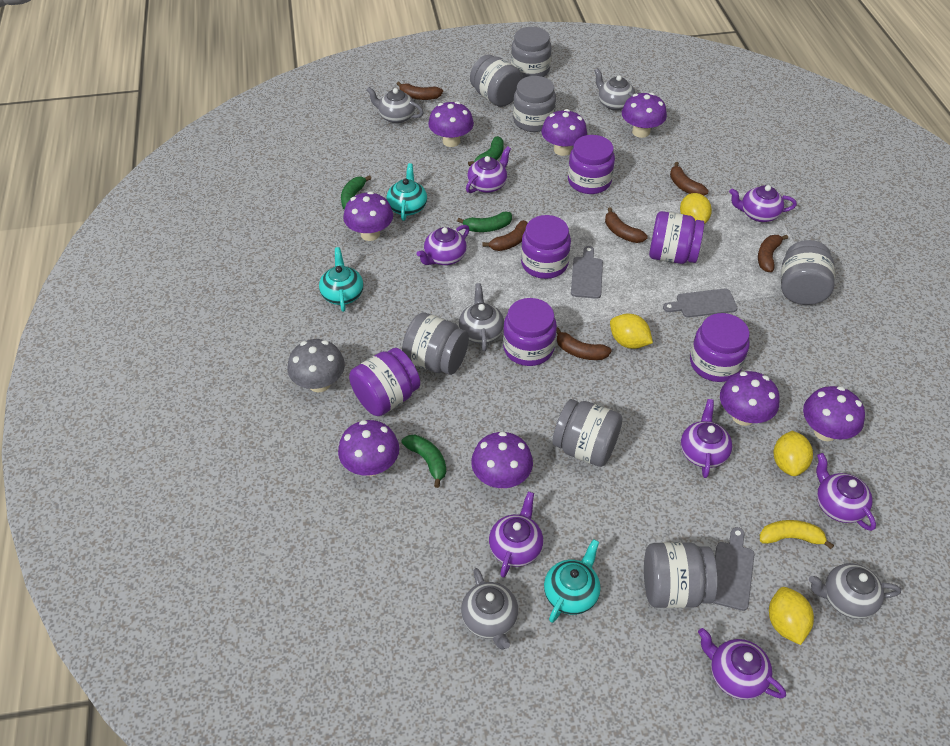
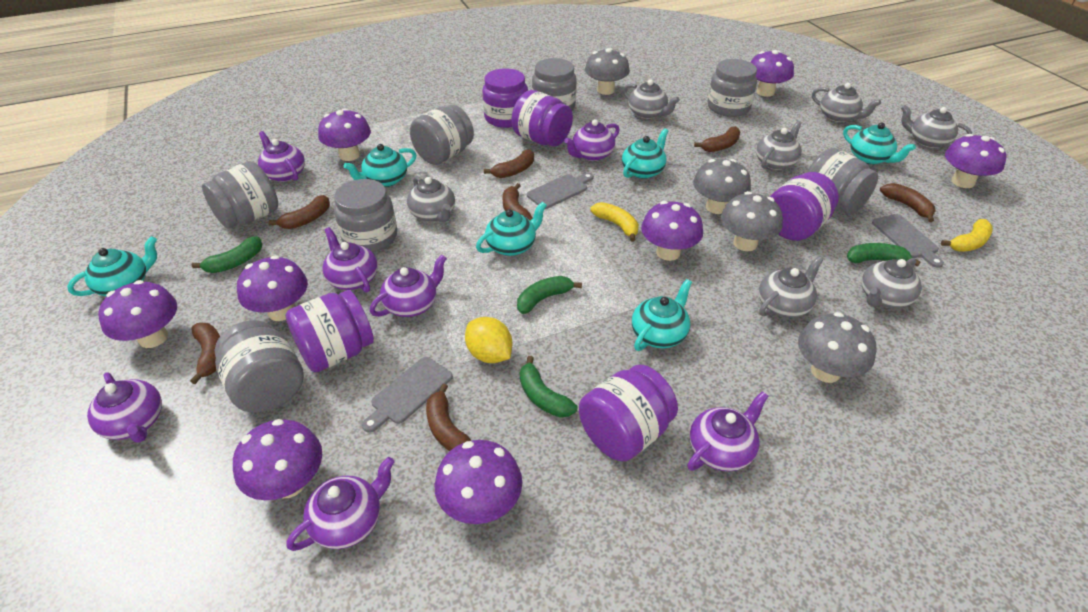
brown banana: [397,82,443,100] [483,220,528,251] [556,327,612,360] [605,207,648,243] [670,162,709,196] [758,235,788,272] = 6 -> [190,323,220,384] [269,195,330,229] [426,383,472,451] [484,149,534,178] [502,183,532,220] [694,126,741,152] [880,183,935,222] = 7
grey mushroom: [288,339,345,392] = 1 -> [585,48,630,95] [693,159,751,214] [721,191,783,251] [798,312,876,383] = 4
grey teapot: [366,87,424,124] [459,283,504,351] [461,568,518,649] [594,68,635,111] [809,563,901,619] = 5 -> [407,176,455,222] [623,79,680,119] [756,121,802,170] [758,256,823,318] [812,83,881,122] [861,258,922,308] [901,105,972,148] = 7
purple jar: [349,348,420,416] [503,298,557,366] [521,215,571,279] [568,135,615,194] [649,211,704,264] [690,313,750,382] = 6 -> [286,290,374,372] [482,68,528,128] [511,90,573,147] [579,364,678,462] [770,172,839,241] = 5
turquoise teapot: [319,247,363,312] [387,163,427,221] [544,539,600,623] = 3 -> [67,236,157,296] [344,144,417,187] [476,202,547,256] [622,128,668,179] [632,279,692,351] [843,123,916,165] = 6
yellow banana: [760,520,834,549] = 1 -> [590,202,639,242] [941,219,993,252] = 2
yellow lemon: [610,314,653,349] [680,193,712,224] [769,587,814,645] [773,431,813,476] = 4 -> [465,317,512,363] = 1

